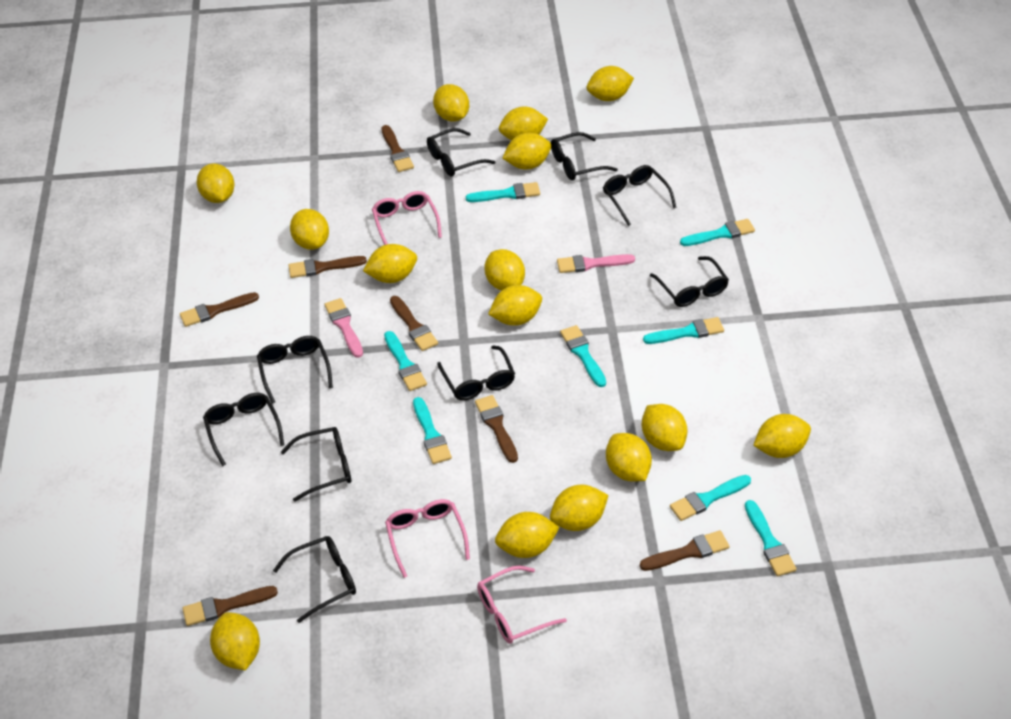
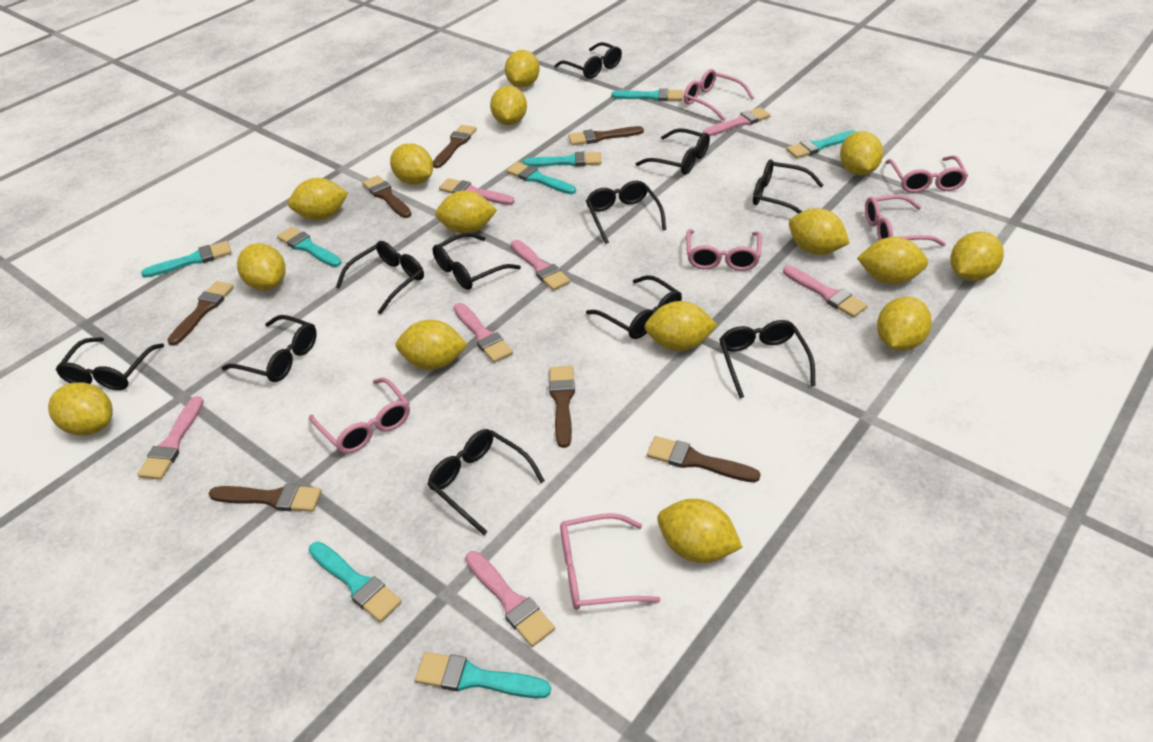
black glasses: [203,393,284,466] [257,336,333,404] [273,536,356,623] [281,427,351,502] [427,128,495,176] [437,345,515,400] [551,132,618,180] [603,165,677,226] [650,256,729,307] = 9 -> [56,337,164,390] [221,315,317,382] [336,241,424,314] [428,429,545,535] [432,233,521,290] [555,42,622,79] [586,181,666,244] [586,275,682,339] [636,128,710,175] [719,320,815,399] [753,159,824,214] = 11
pink brush: [324,298,363,358] [557,254,635,273] = 2 -> [137,396,204,480] [439,178,515,205] [454,303,513,363] [465,551,555,647] [511,240,570,291] [703,107,770,136] [783,266,867,318] = 7
pink glasses: [372,191,442,245] [385,499,470,578] [477,566,567,644] = 3 -> [309,377,410,454] [560,513,661,610] [683,69,754,121] [686,229,762,271] [865,195,946,246] [885,156,968,193] = 6

